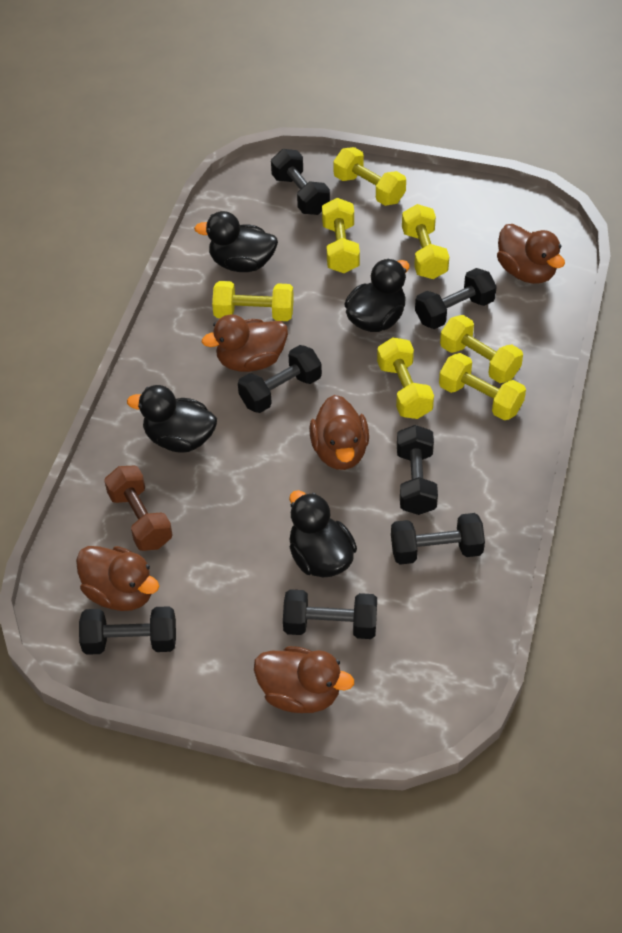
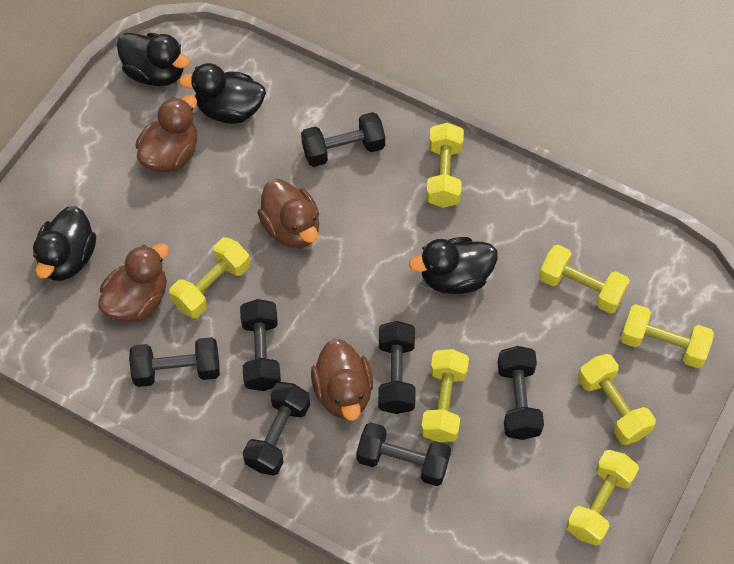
brown duck: [76,546,159,611] [202,314,288,372] [254,646,354,713] [309,395,369,470] [497,224,565,284] = 5 -> [98,243,169,322] [136,95,197,172] [257,179,319,249] [311,339,373,421] = 4
brown dumbbell: [104,466,173,551] = 1 -> none = 0

